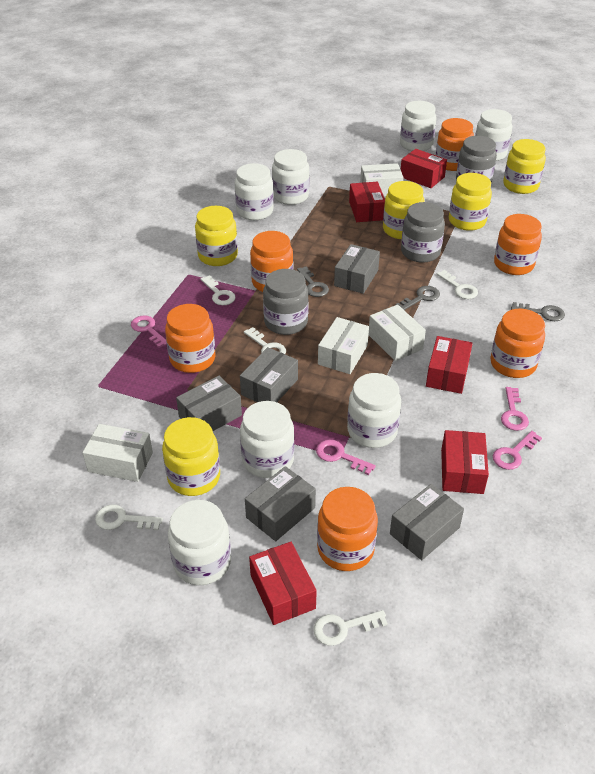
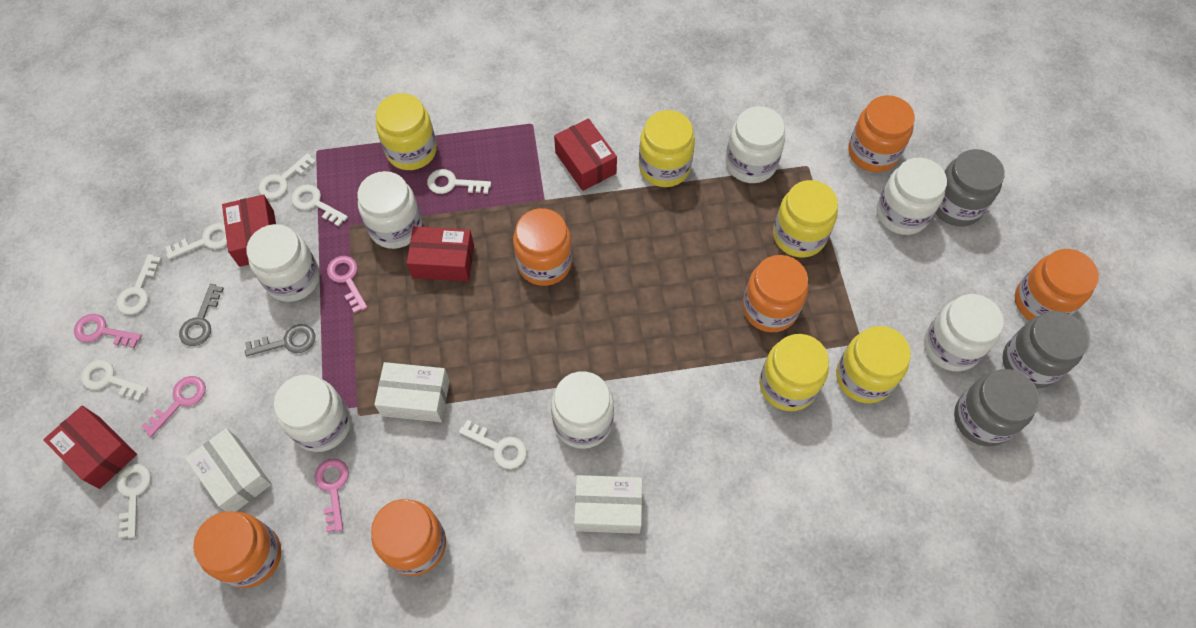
grey box: [176,376,242,431] [240,347,298,402] [245,466,316,541] [334,244,380,294] [390,484,464,560] = 5 -> none = 0
grey key: [297,266,329,297] [395,286,440,310] [511,302,565,321] = 3 -> [179,284,224,346] [245,324,315,356] = 2
red box: [249,542,317,625] [349,182,385,222] [401,149,447,188] [426,336,473,394] [441,430,489,494] = 5 -> [43,406,137,489] [222,194,276,267] [407,226,474,282] [554,118,617,191] = 4
white box: [82,424,153,482] [318,317,369,374] [360,163,403,197] [369,305,426,361] = 4 -> [185,428,272,512] [374,362,450,422] [574,475,642,534] = 3
white key: [95,504,163,530] [200,275,236,305] [244,327,286,354] [313,610,388,646] [436,270,478,299] = 5 -> [81,360,148,401] [116,464,151,538] [117,254,162,315] [166,223,227,259] [258,153,316,199] [291,184,348,227] [427,169,491,194] [459,420,527,469] = 8

